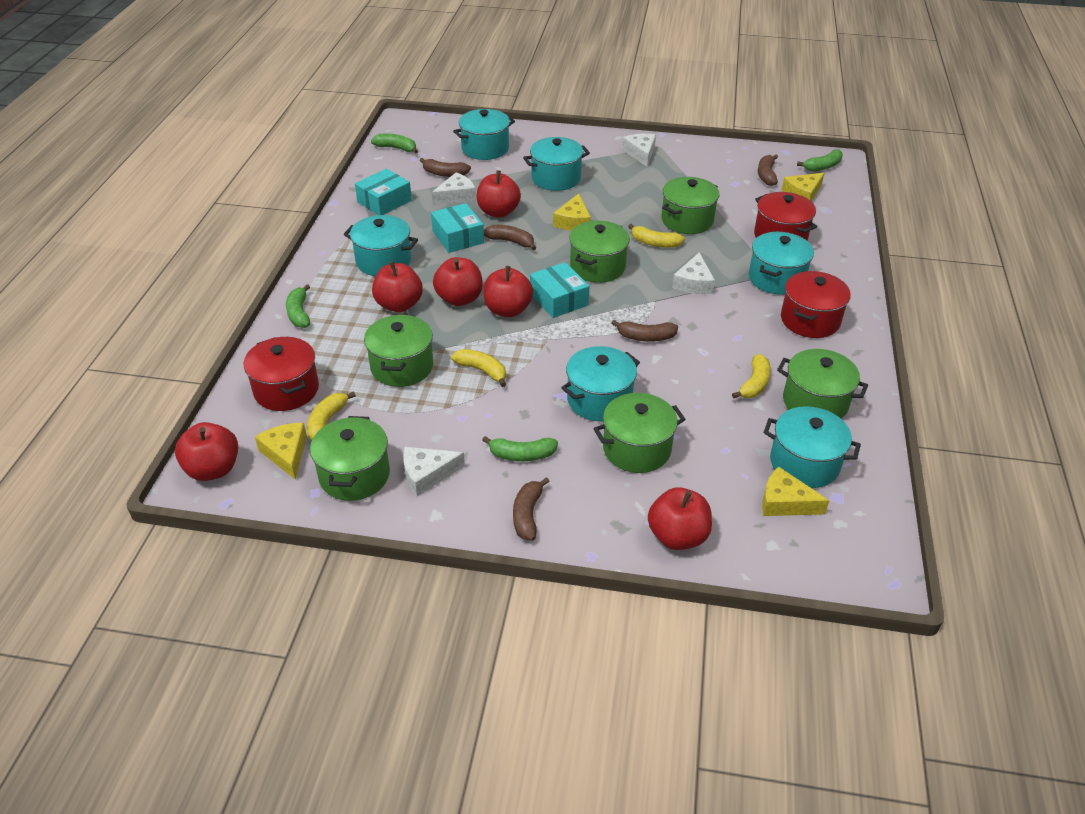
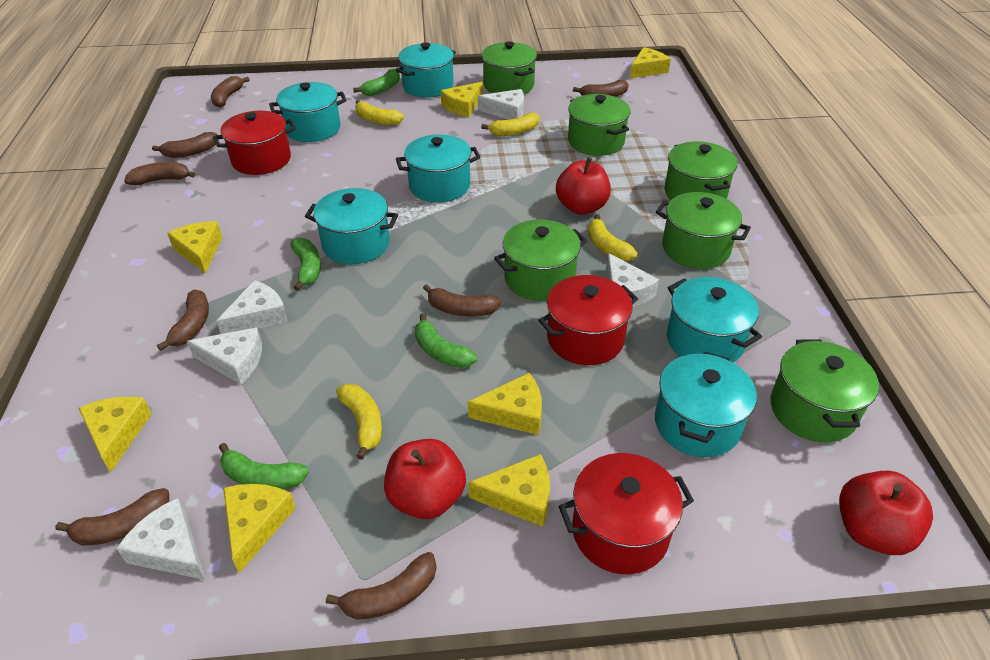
brown banana: [420,158,471,177] [484,225,536,250] [513,477,550,540] [611,320,678,342] [758,155,778,186] = 5 -> [55,488,169,545] [124,162,195,185] [152,132,218,158] [157,290,209,351] [211,76,250,108] [326,552,437,620] [423,284,501,316] [573,80,629,97] = 8
red apple: [175,422,238,481] [372,261,423,312] [433,257,483,306] [477,170,521,218] [483,266,533,317] [648,487,712,550] = 6 -> [384,439,466,519] [556,157,611,215] [839,471,933,555] = 3
turquoise box: [355,169,412,215] [431,203,484,253] [530,262,589,318] = 3 -> none = 0
white cheese: [403,447,465,496] [432,172,476,205] [622,134,656,167] [672,252,715,294] = 4 -> [116,498,205,580] [187,327,262,384] [216,280,288,334] [478,89,524,120] [606,253,659,307] = 5
yellow cheese: [255,423,307,480] [553,193,591,231] [762,466,829,516] [782,173,824,201] = 4 -> [78,396,152,473] [167,221,222,274] [223,484,296,573] [441,82,483,117] [468,373,542,435] [468,454,550,527] [630,47,671,78] = 7

